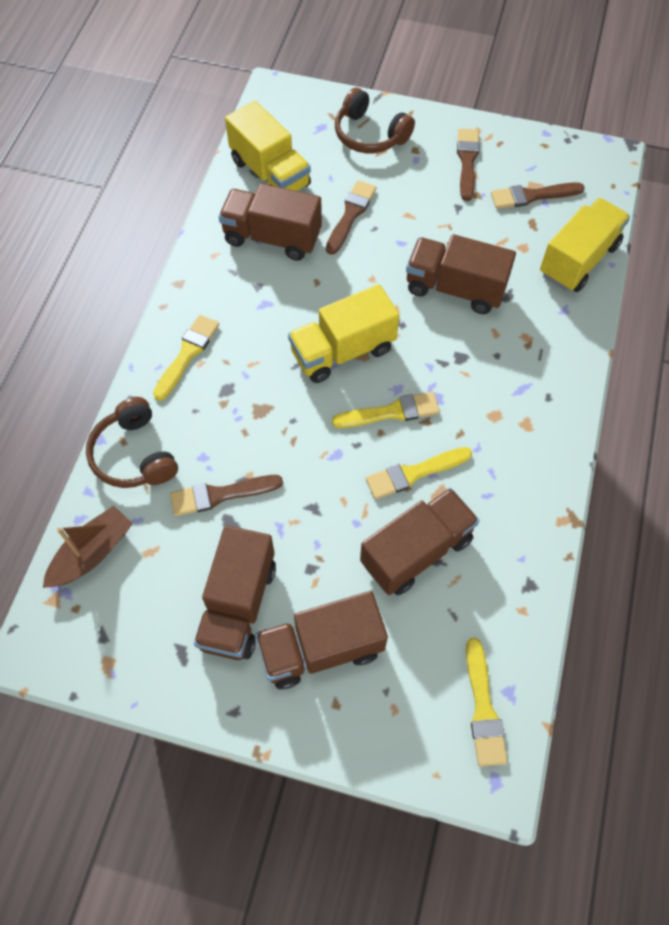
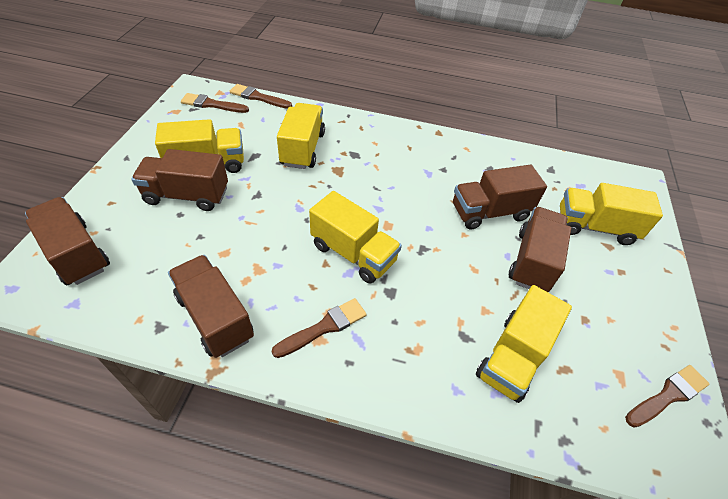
brown boat: [43,506,133,588] = 1 -> none = 0
brown headphones: [86,397,178,488] [335,88,415,153] = 2 -> none = 0
yellow brush: [153,315,219,401] [332,392,440,428] [366,447,472,499] [466,638,508,767] = 4 -> none = 0
yellow truck: [225,101,311,191] [288,284,399,383] [540,198,630,292] = 3 -> [155,119,244,173] [277,103,325,169] [309,191,402,284] [476,285,572,403] [560,183,663,245] = 5

